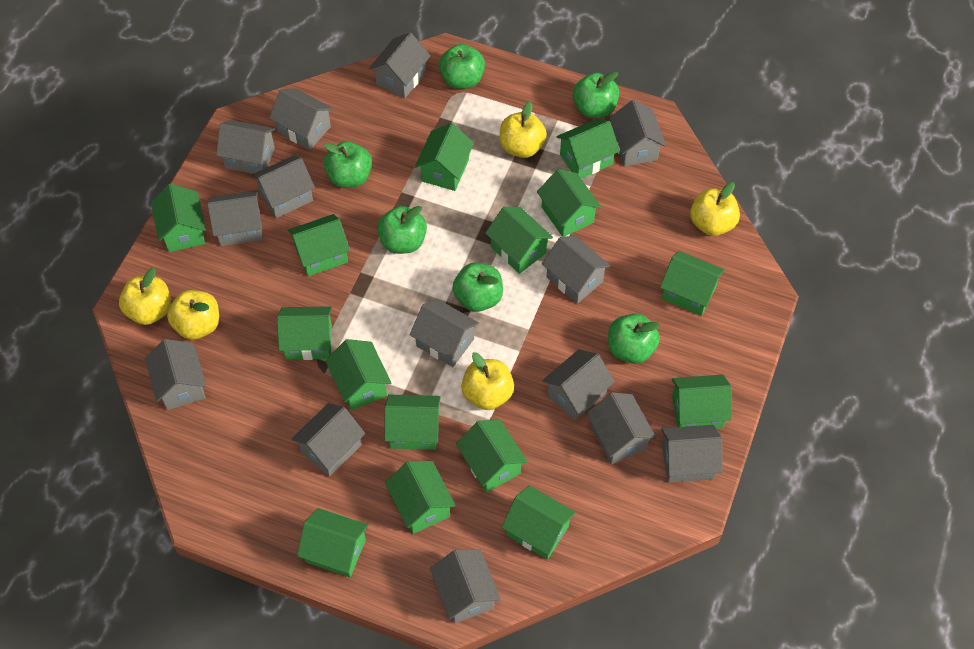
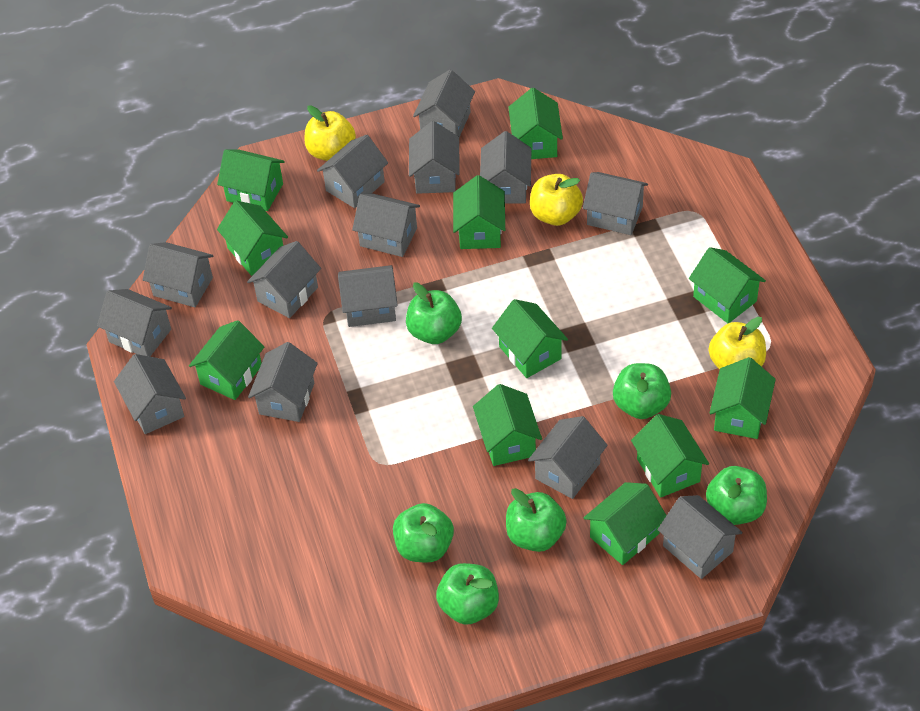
green house: [151,184,206,252] [277,306,332,360] [288,214,350,276] [297,508,368,577] [325,339,391,410] [385,394,441,450] [385,461,456,534] [415,123,474,191] [456,420,528,493] [485,207,553,274] [501,485,576,560] [537,169,602,237] [556,119,620,178] [660,251,725,316] [672,374,732,429] = 15 -> [189,320,264,400] [217,149,285,211] [217,200,288,276] [453,175,505,249] [473,384,542,466] [492,299,568,378] [508,88,563,159] [584,482,667,565] [631,414,709,498] [689,247,766,323] [709,357,776,439] = 11
yellow apple: [119,268,171,325] [167,290,219,340] [461,352,514,410] [500,101,547,158] [690,182,740,236] = 5 -> [304,105,356,161] [530,174,583,226] [709,317,766,370] = 3

